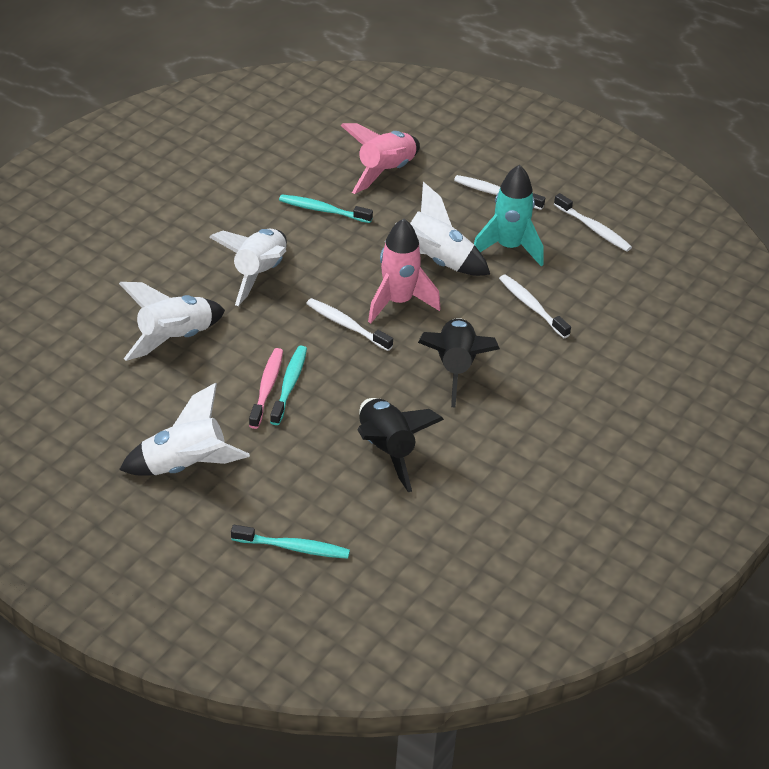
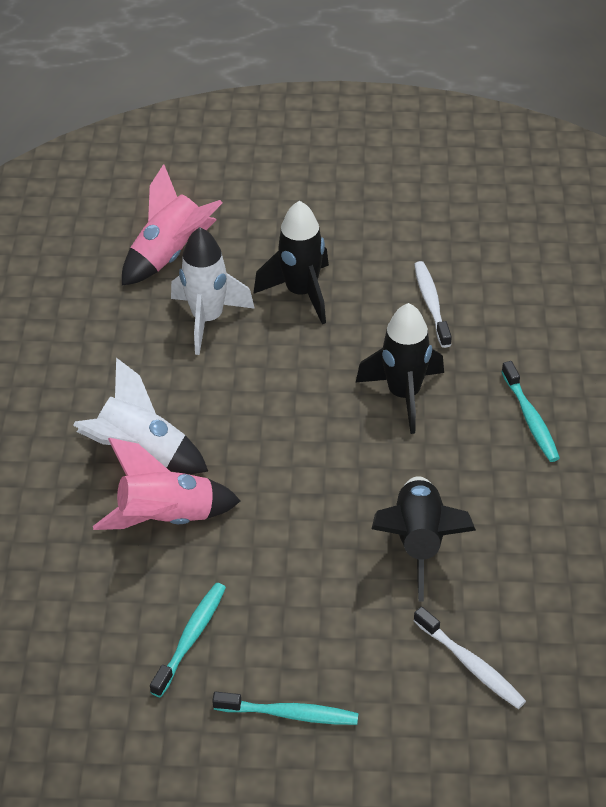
black rocket: [358,398,444,492] [418,318,500,407] = 2 -> [254,201,329,324] [356,303,444,434] [372,476,476,601] = 3
pink toothbrush: [249,348,283,429] = 1 -> none = 0
turquoise rocket: [474,165,544,267] = 1 -> none = 0
white rocket: [119,282,225,361] [119,383,250,476] [209,229,287,306] [385,182,490,276] = 4 -> [73,358,208,474] [171,227,255,355] = 2
white toothbrush: [306,298,393,351] [454,175,545,210] [499,274,571,338] [554,193,632,251] = 4 -> [414,261,452,348] [414,607,526,709] = 2

